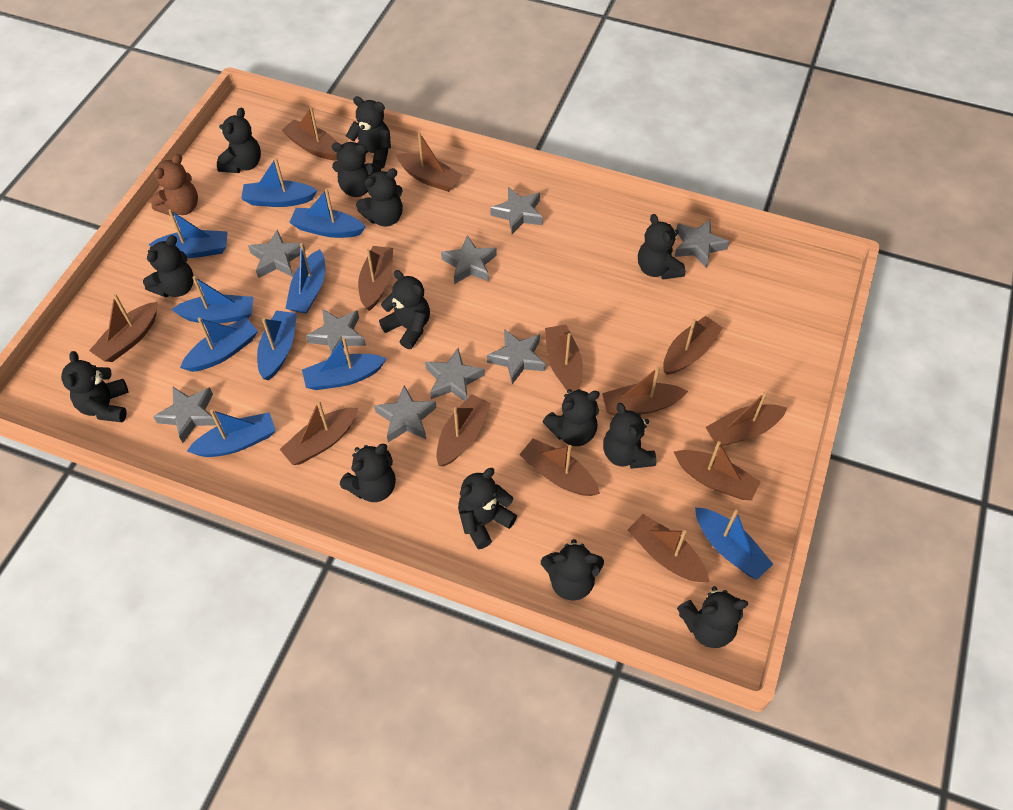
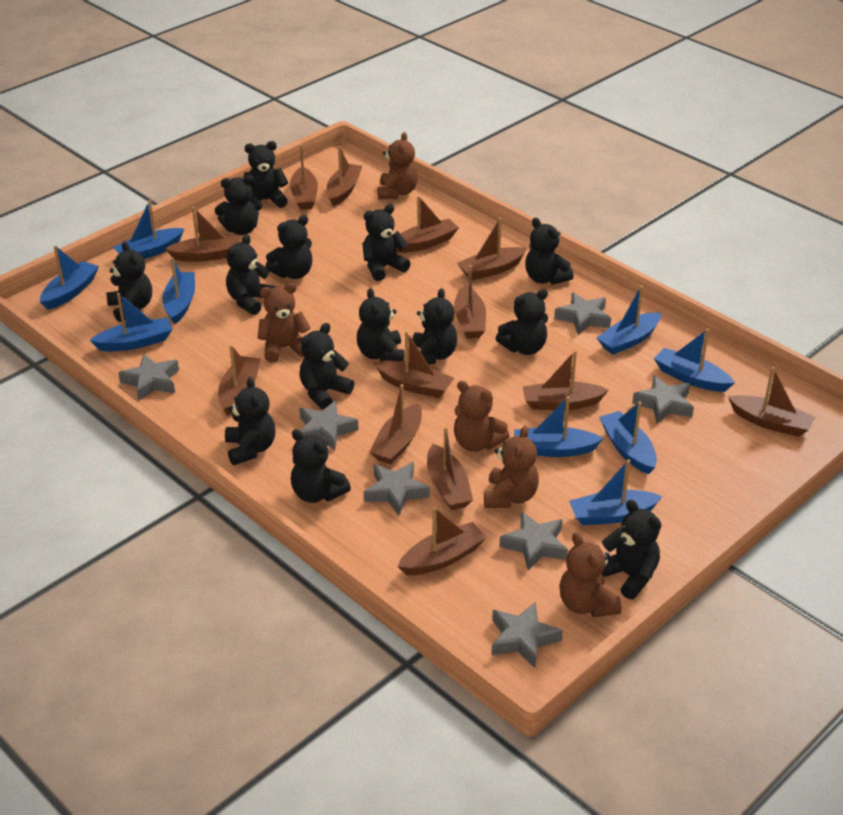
blue boat: [149,209,228,258] [171,276,253,324] [180,317,258,372] [187,410,276,457] [241,157,317,207] [257,310,297,380] [286,243,325,314] [289,188,366,238] [302,337,387,390] [695,507,773,580] = 10 -> [40,245,99,310] [89,293,172,351] [113,200,184,259] [162,257,195,324] [514,396,604,457] [569,459,663,525] [597,286,661,354] [599,402,657,474] [654,329,735,392] = 9
brown teddy bear: [150,154,198,215] = 1 -> [258,283,311,363] [378,132,418,200] [454,381,509,452] [484,426,539,508] [559,532,622,617] = 5
grey star: [153,387,216,443] [248,230,305,278] [306,309,366,354] [374,385,436,442] [425,348,485,401] [441,235,497,284] [487,329,546,384] [490,187,543,234] [674,219,730,268] = 9 -> [118,354,179,401] [299,400,358,451] [364,462,430,516] [491,602,563,668] [499,512,568,570] [554,292,611,335] [632,375,694,423] = 7

